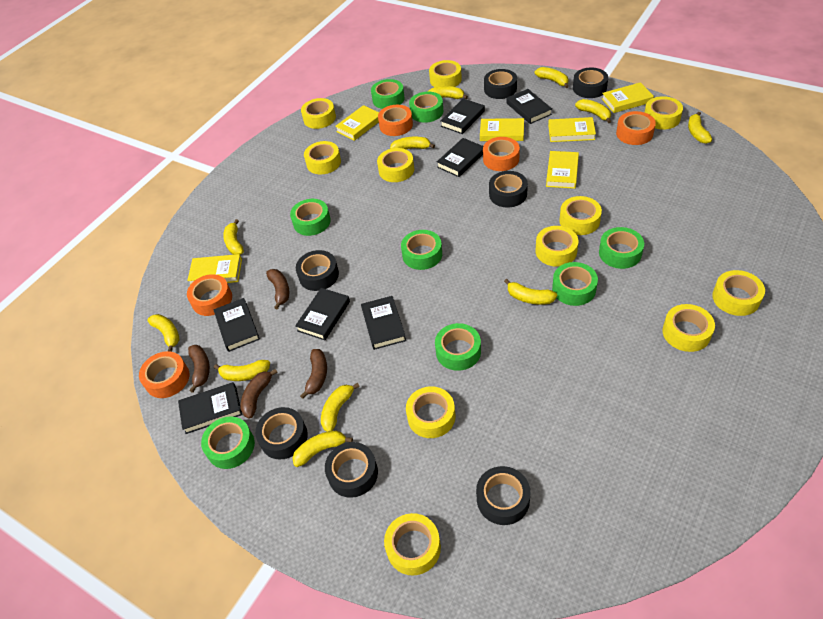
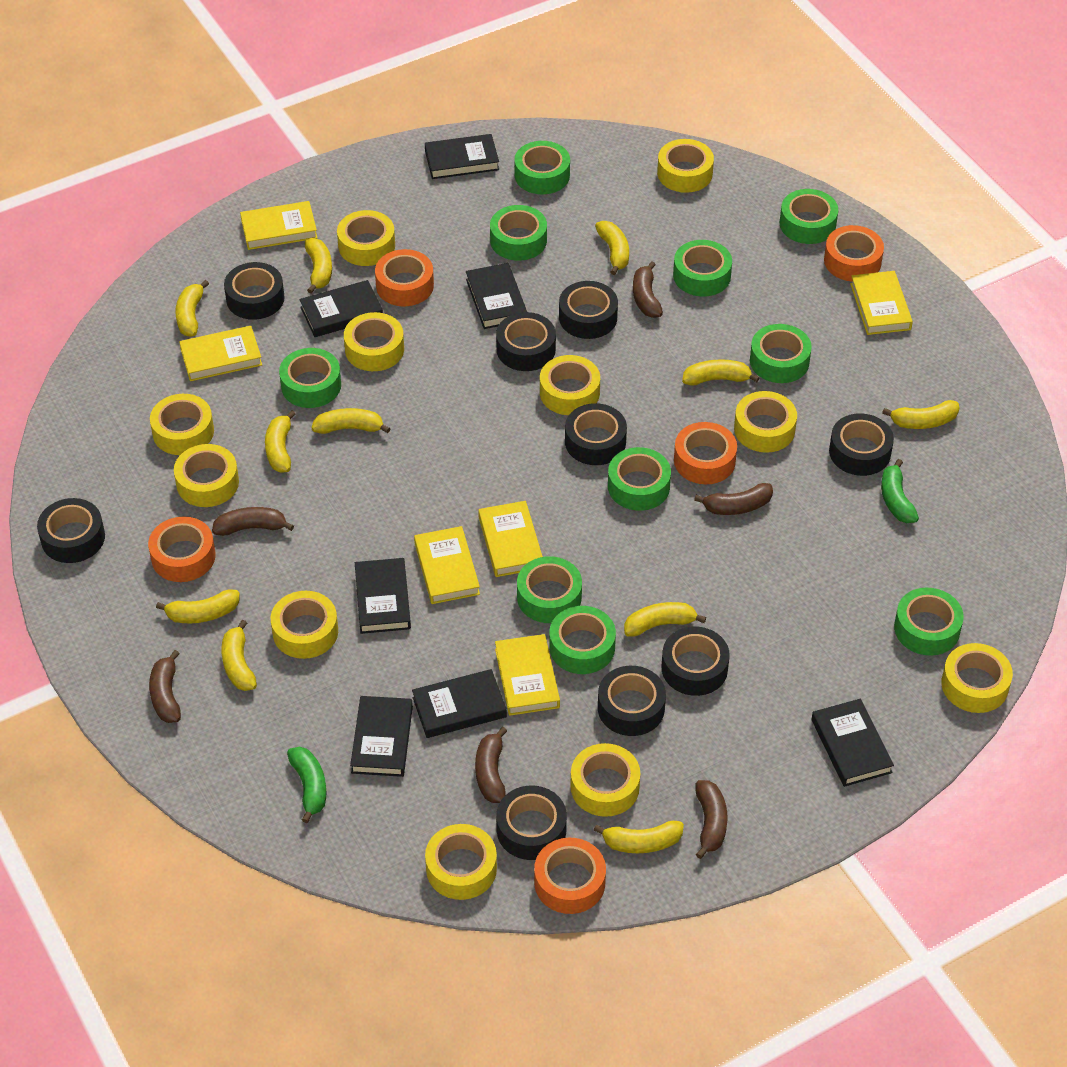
black tape: [255,407,308,459] [296,250,339,291] [325,442,378,498] [476,466,531,525] [484,69,517,99] [489,171,528,208] [573,68,608,98] = 7 -> [37,498,105,563] [224,262,285,320] [496,312,556,371] [496,786,567,860] [559,281,618,339] [565,403,627,465] [598,666,666,736] [662,627,730,696] [829,413,894,476] = 9
brown banana: [188,345,210,393] [240,369,278,419] [266,269,289,310] [300,349,327,399] = 4 -> [149,650,181,723] [212,507,294,536] [475,727,507,803] [633,261,663,318] [694,483,773,515] [696,780,728,859] = 6
green banana: none = 0 -> [287,746,326,823] [881,459,919,523] = 2
green tape: [201,417,255,469] [290,199,331,236] [371,79,405,109] [401,230,442,270] [409,92,443,123] [435,323,481,371] [552,262,598,306] [599,227,644,269] = 8 -> [279,348,341,408] [490,205,547,261] [514,141,570,194] [517,556,582,623] [549,606,616,674] [608,447,671,511] [673,240,732,296] [750,324,812,383] [780,189,838,244] [894,588,964,656] = 10

